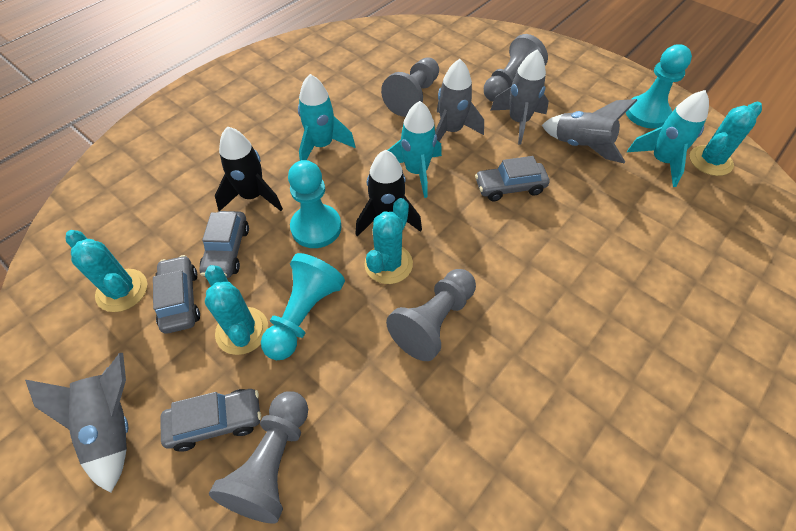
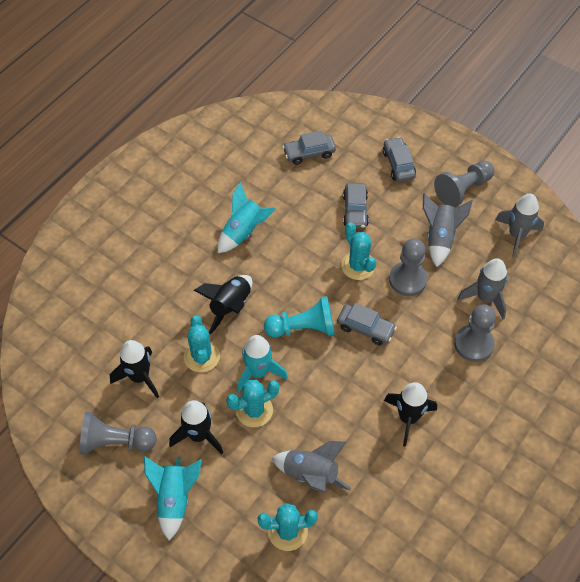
black rocket: [215,126,283,211] [355,150,422,237] = 2 -> [110,340,159,398] [169,400,223,454] [193,275,252,335] [384,382,437,447] = 4
turquoise pawn: [261,253,345,360] [288,160,342,248] [626,45,692,128] = 3 -> [264,296,335,338] = 1

